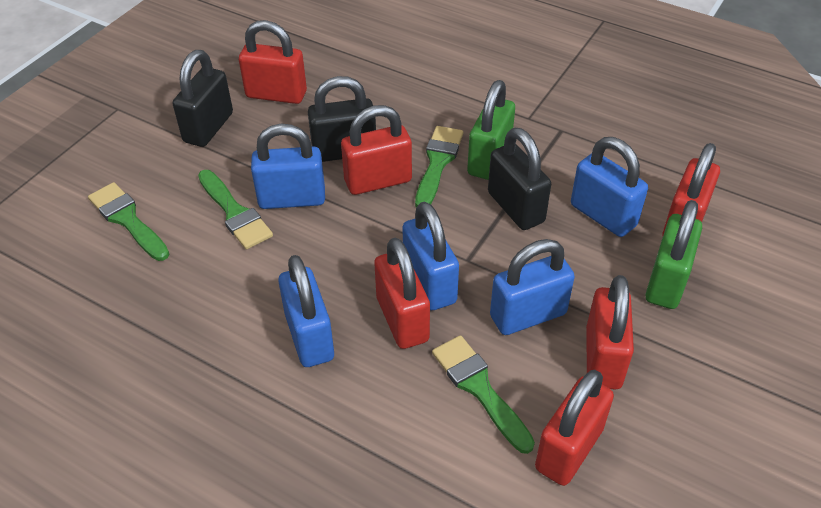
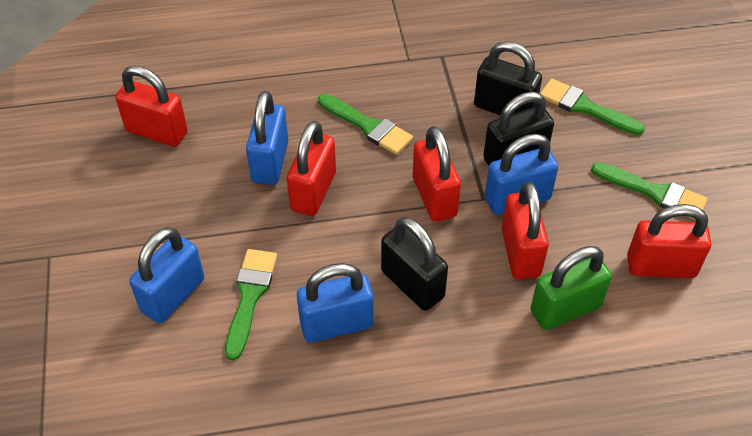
blue padlock: [251,124,325,209] [278,255,334,367] [402,202,459,310] [490,239,575,335] [571,137,648,237] = 5 -> [129,227,204,323] [246,91,288,185] [297,263,374,342] [485,134,558,215] = 4
green padlock: [467,80,515,180] [645,200,702,309] = 2 -> [531,246,612,330] = 1
red padlock: [239,20,307,104] [341,105,412,195] [374,237,430,349] [535,370,614,486] [586,275,634,390] [663,143,720,235] = 6 -> [115,65,188,147] [287,121,336,216] [413,126,461,221] [501,182,549,279] [627,204,711,278] = 5

